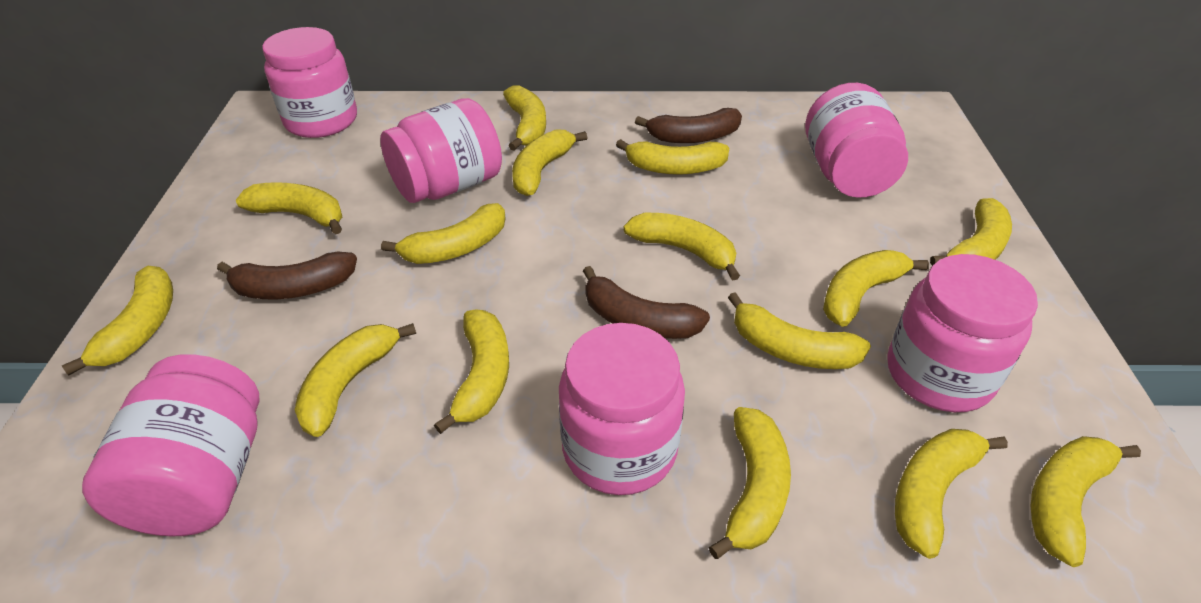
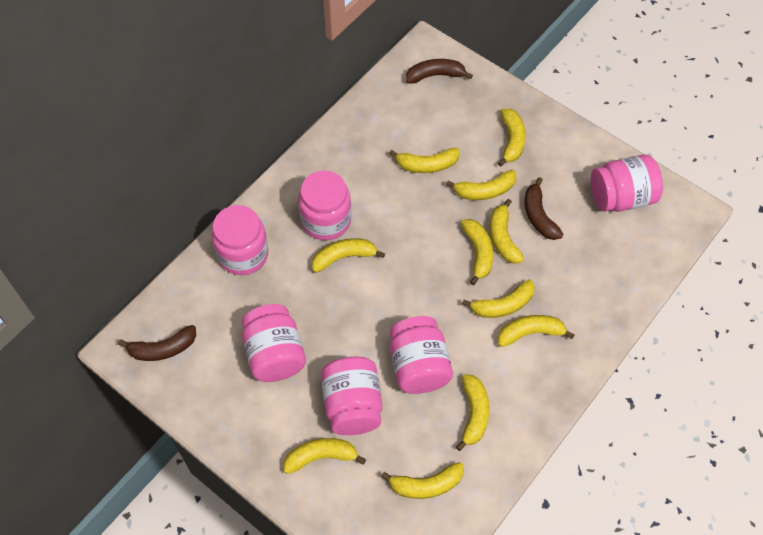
yellow banana: [62,266,173,376] [236,182,342,234] [295,323,416,437] [381,203,506,264] [434,310,509,434] [503,86,546,151] [512,129,587,196] [616,139,729,175] [623,213,740,281] [709,407,791,559] [728,292,871,369] [823,250,929,327] [895,429,1008,559] [930,198,1012,266] [1031,436,1141,567] = 15 -> [284,438,366,474] [312,238,385,273] [381,462,464,499] [389,148,459,173] [446,170,517,200] [456,374,490,451] [461,219,493,285] [462,279,535,318] [490,199,524,264] [498,109,526,167] [498,315,575,347] = 11

